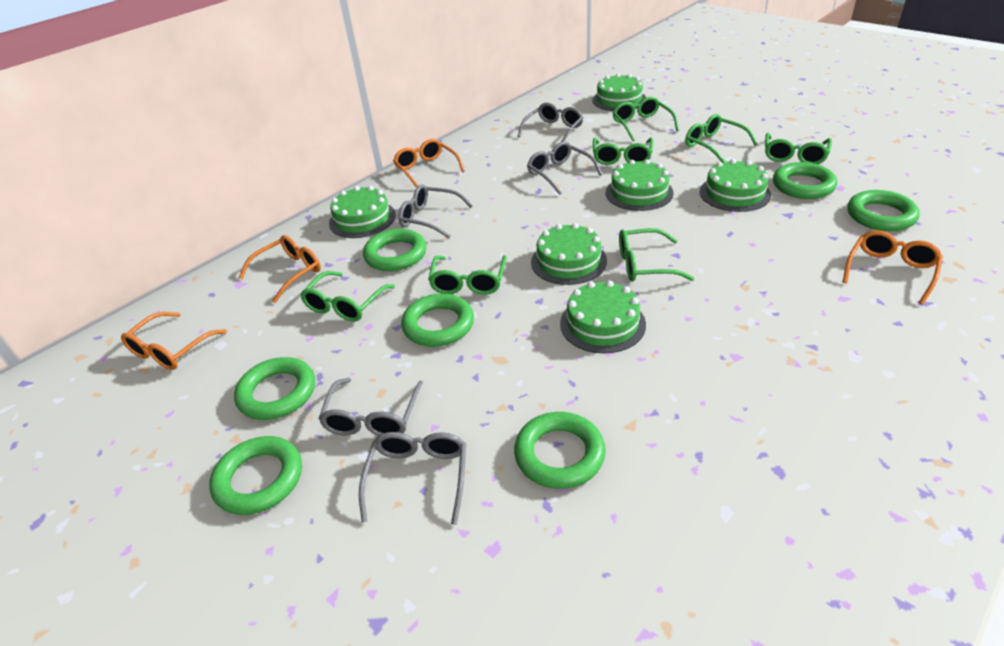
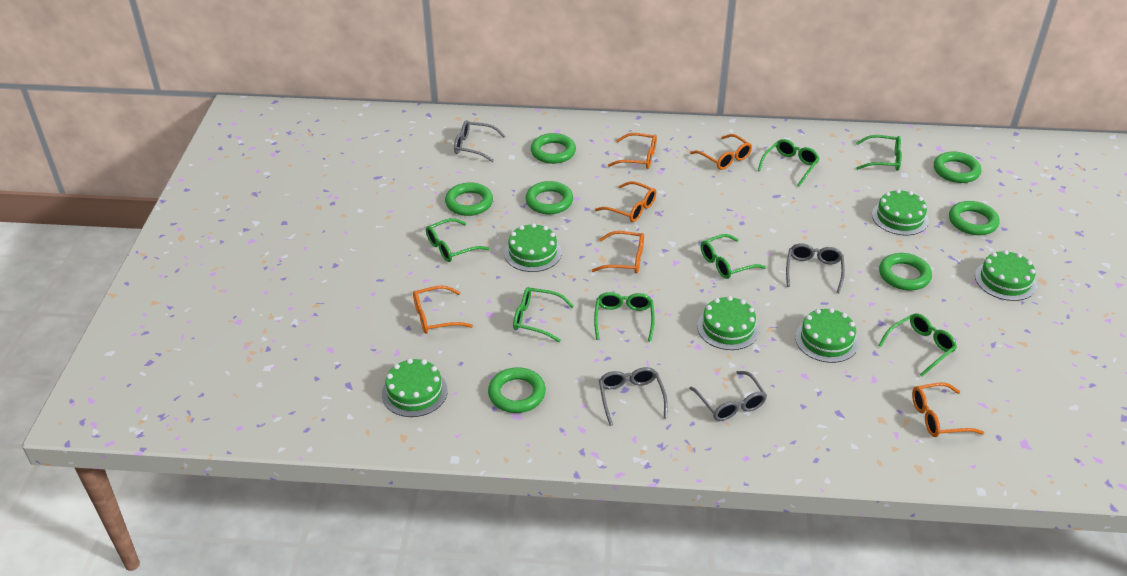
grey glasses: [318,378,423,436] [359,432,466,525] [398,184,473,238] [518,103,584,142] [527,141,602,195] = 5 -> [454,120,506,162] [599,367,668,426] [689,371,767,421] [786,243,845,293] = 4
orange glasses: [121,312,227,370] [239,235,321,303] [393,139,465,188] [843,230,943,305] = 4 -> [413,285,473,334] [592,231,644,273] [595,181,656,222] [608,133,657,169] [690,134,752,170] [912,383,984,437] = 6

